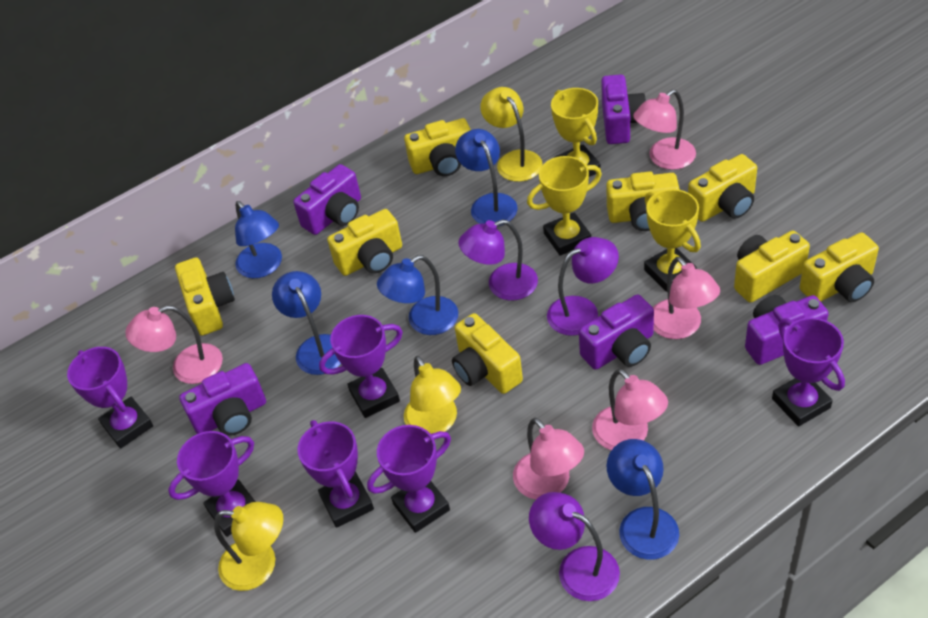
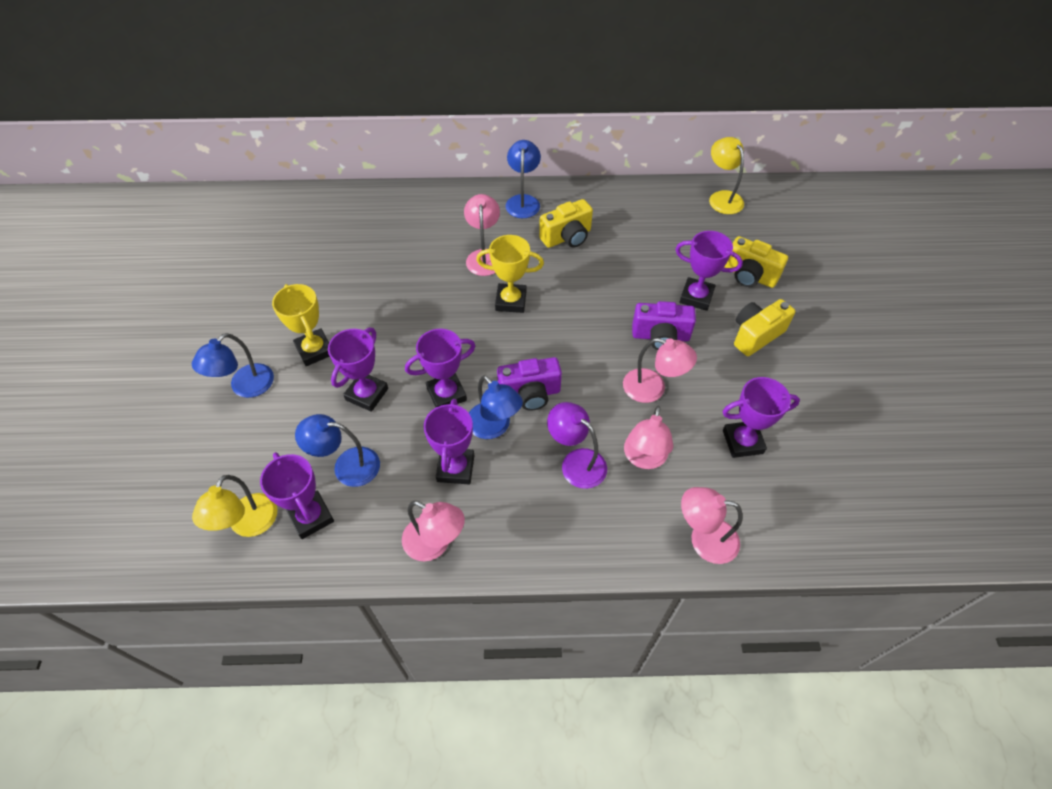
blue lamp: [235,201,282,278] [272,271,341,375] [377,255,458,335] [455,129,518,226] [606,439,679,560] = 5 -> [192,333,274,398] [295,414,380,487] [469,375,523,439] [506,140,541,218] = 4
purple camera: [179,363,266,436] [293,164,361,235] [579,294,654,370] [601,75,646,144] [745,295,829,365] = 5 -> [497,357,562,411] [632,301,696,350] = 2
purple lamp: [458,219,538,301] [529,492,620,601] [547,237,619,336] = 3 -> [547,402,607,489] = 1
yellow camera: [175,257,235,336] [327,209,402,276] [404,118,471,176] [452,313,523,394] [606,171,679,231] [688,154,757,222] [734,231,810,303] [800,232,879,302] = 8 -> [539,199,593,248] [724,236,788,288] [734,299,795,356] = 3
yellow lamp: [214,502,283,591] [404,356,461,434] [480,87,543,182] = 3 -> [192,475,277,537] [709,137,744,214] = 2
yellow trophy: [527,156,602,256] [551,88,601,177] [644,189,701,292] = 3 -> [272,284,330,366] [476,235,544,313] = 2

